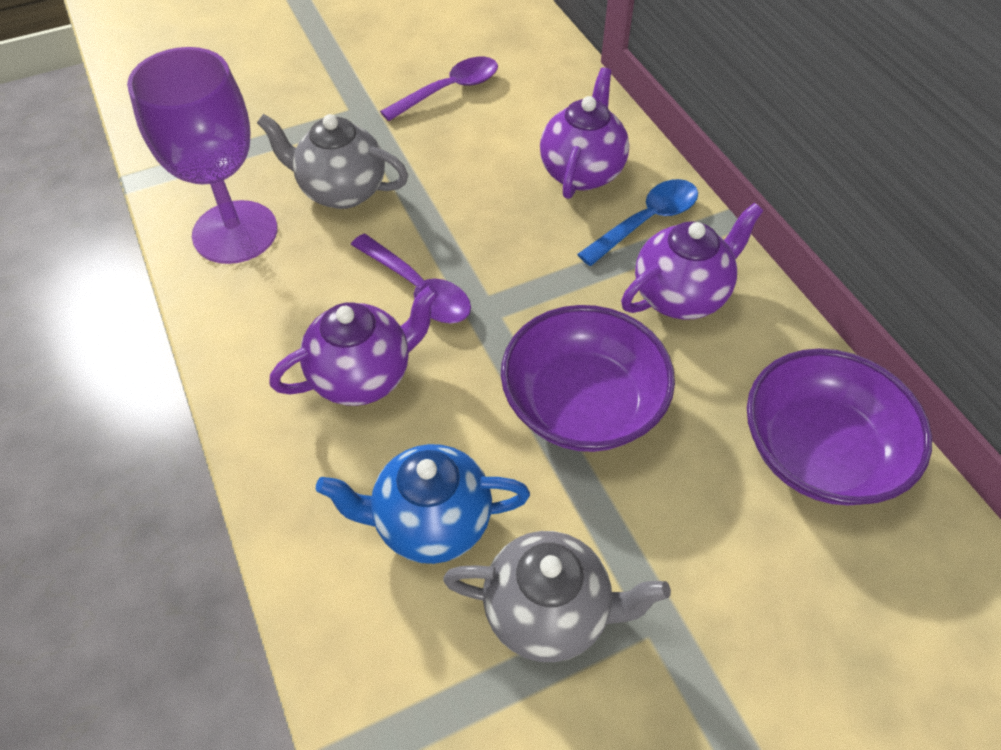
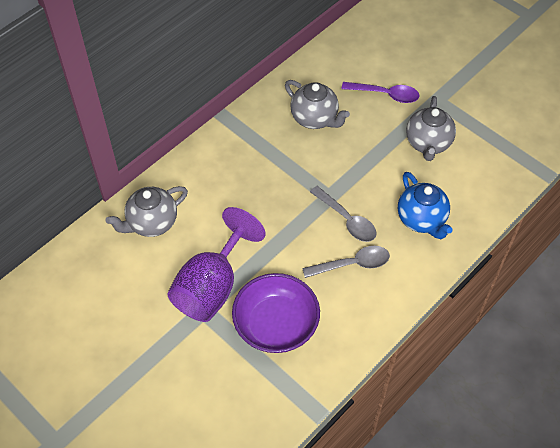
blue spoon: [577,179,698,266] = 1 -> none = 0
grey spoon: none = 0 -> [302,246,390,278] [310,186,377,242] = 2
grey teapot: [257,114,408,209] [443,531,671,662] = 2 -> [105,186,188,237] [285,80,350,129] [406,96,456,161] = 3
purple bowl: [501,305,675,452] [747,349,932,505] = 2 -> [232,273,320,353] = 1
purple spoon: [351,234,471,323] [380,57,498,121] = 2 -> [341,82,420,103] = 1
purple teapot: [269,285,439,406] [540,67,629,199] [621,202,764,320] = 3 -> none = 0

